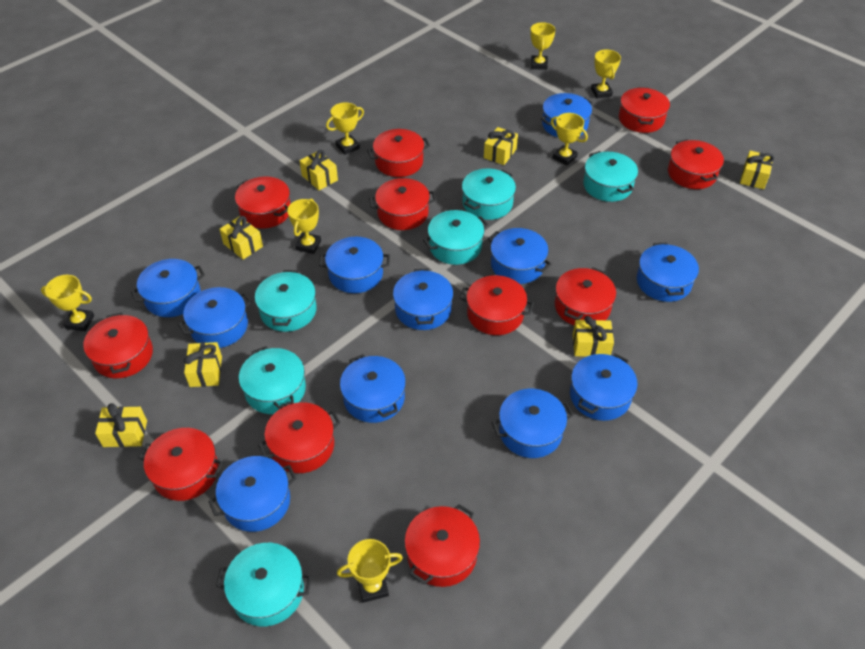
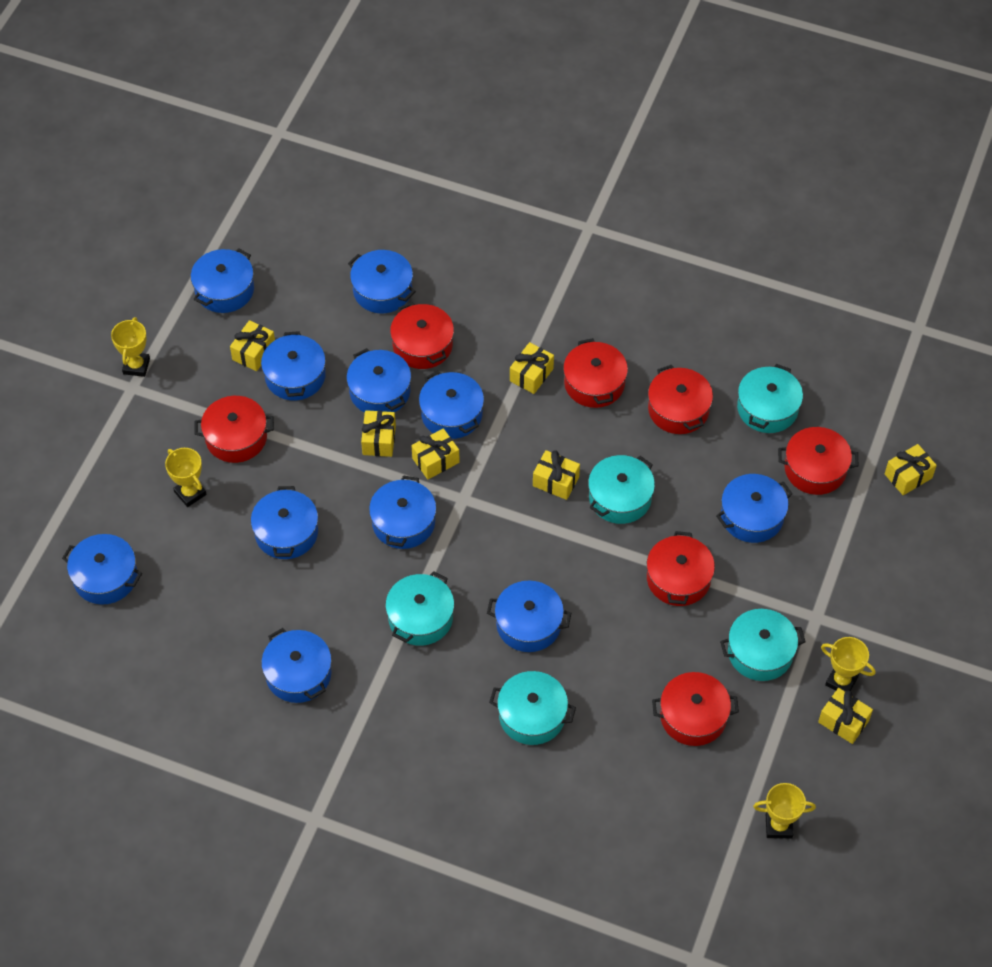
red pot: [83,313,153,378] [138,428,223,501] [235,177,291,228] [258,402,341,473] [367,129,430,177] [369,178,436,230] [404,504,480,587] [460,275,534,335] [555,267,616,325] [619,87,670,133] [668,139,724,189] = 11 -> [194,396,274,463] [390,302,454,369] [563,338,628,408] [647,531,715,606] [648,365,713,434] [652,672,739,746] [778,427,858,495] = 7
turquoise pot: [216,543,312,626] [239,346,306,414] [255,270,317,332] [423,210,488,265] [462,169,516,220] [583,151,638,202] = 6 -> [385,571,454,646] [489,671,576,745] [588,455,655,524] [720,609,806,681] [737,364,803,433] = 5
yellow trophy: [41,275,94,331] [287,199,321,254] [326,102,364,155] [337,539,403,603] [530,22,556,70] [551,113,588,165] [591,49,621,98] = 7 -> [111,317,150,377] [165,448,207,507] [753,783,816,838] [821,637,876,692] = 4

